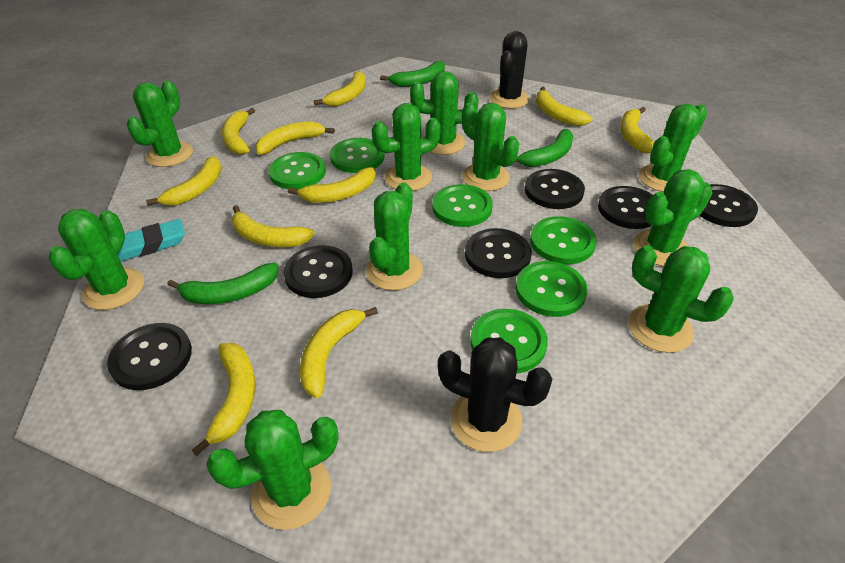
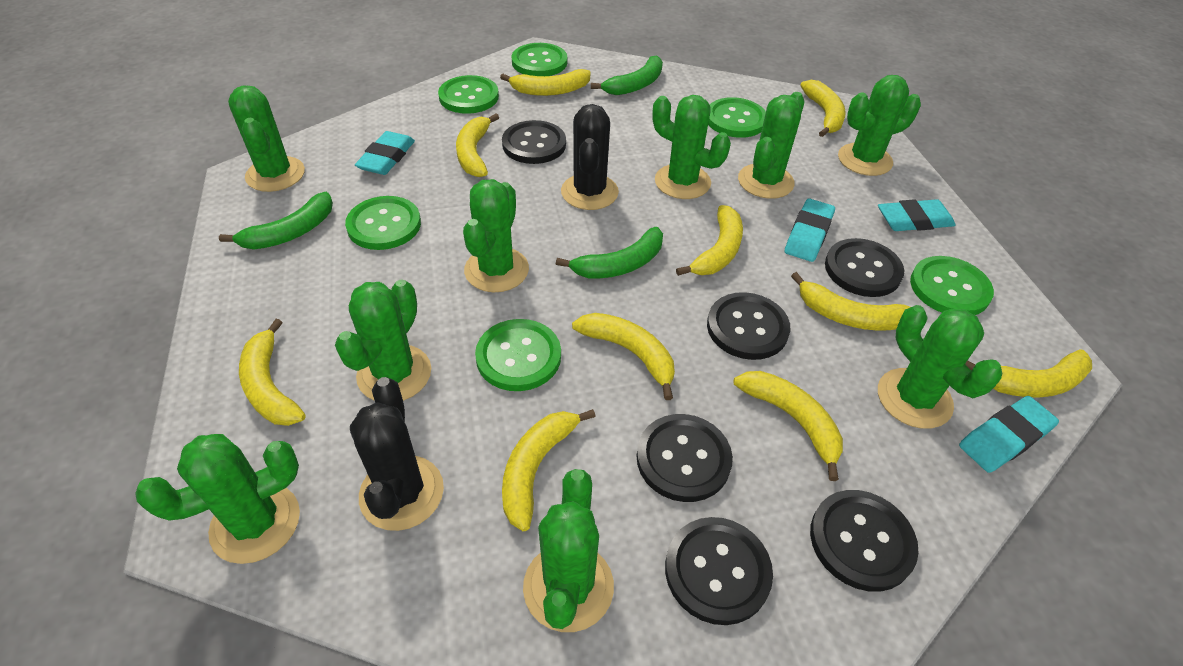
green cactus: [48,209,144,310] [127,80,193,167] [206,410,338,530] [366,182,423,290] [372,103,441,191] [410,71,478,155] [462,103,519,191] [629,245,734,353] [633,169,712,266] [639,104,707,192] = 10 -> [135,434,300,564] [228,85,305,192] [335,280,431,401] [463,179,529,292] [523,469,614,632] [653,95,731,199] [738,92,804,199] [838,75,921,176] [878,305,1003,429] = 9
turquoise eraser: [117,219,185,261] = 1 -> [355,131,415,175] [785,199,835,262] [878,199,956,231] [959,396,1059,473] = 4

